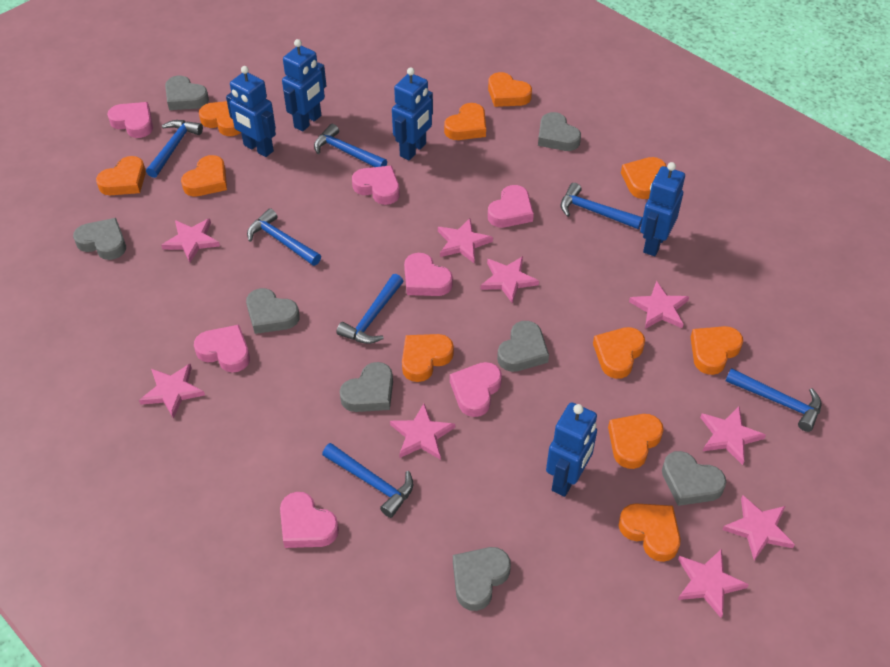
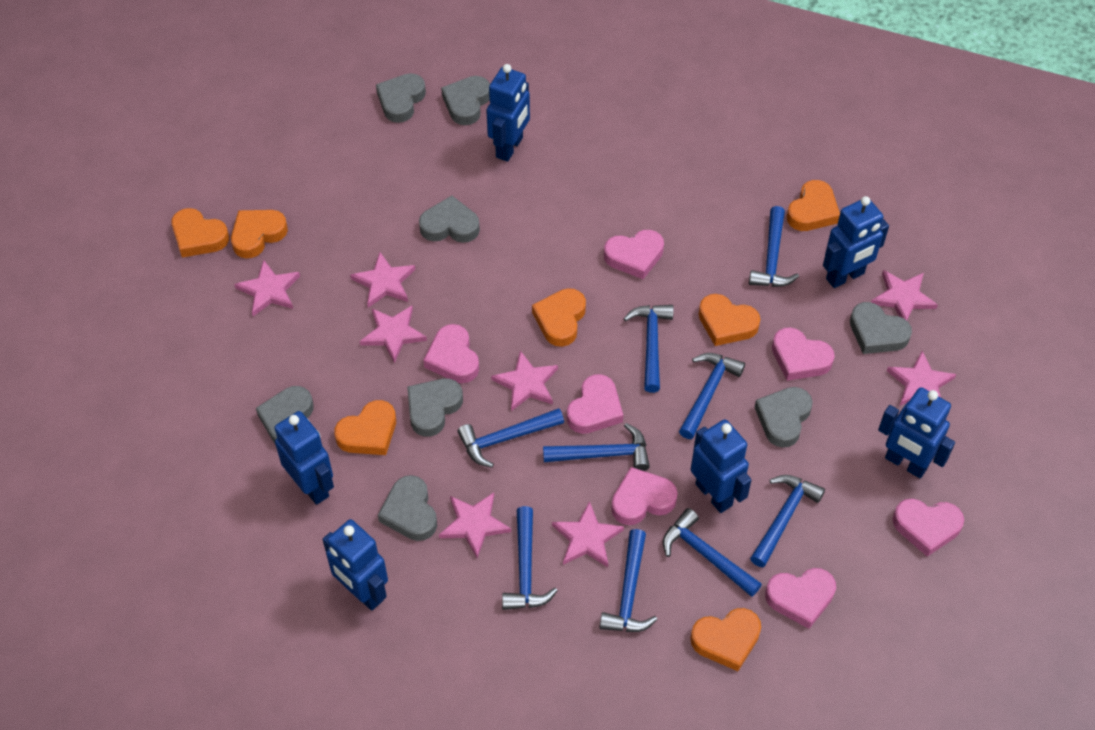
blue hammer: [146,120,203,178] [247,208,321,266] [314,124,387,167] [322,443,413,518] [336,274,403,344] [561,183,643,229] [726,368,821,432] = 7 -> [457,408,564,468] [502,506,558,610] [543,423,650,471] [600,529,658,632] [623,305,674,393] [663,508,762,597] [679,353,745,439] [749,206,799,287] [750,475,825,567] = 9
blue robot: [226,66,276,157] [282,39,326,132] [392,68,433,160] [546,402,597,497] [640,162,685,256] = 5 -> [274,411,334,505] [322,519,388,611] [486,64,530,162] [691,419,752,513] [823,196,889,288] [878,387,955,478] = 6
orange heart: [96,156,146,195] [181,155,227,196] [199,101,241,136] [402,334,454,382] [444,103,486,140] [488,72,532,107] [593,327,645,379] [608,414,664,469] [618,503,681,562] [621,157,667,199] [691,326,743,375] = 11 -> [172,208,229,258] [231,210,288,258] [334,400,396,455] [532,288,586,347] [690,608,761,671] [699,294,760,346] [787,180,840,231] = 7
pink star: [139,364,205,419] [161,218,220,263] [390,404,455,460] [438,218,493,264] [480,256,539,304] [629,281,689,329] [678,549,749,618] [700,407,766,465] [722,495,795,561] = 9 -> [234,260,300,316] [350,252,415,308] [360,306,427,363] [439,493,511,558] [491,351,558,411] [552,501,624,567] [871,270,938,321] [887,351,956,406] = 8

